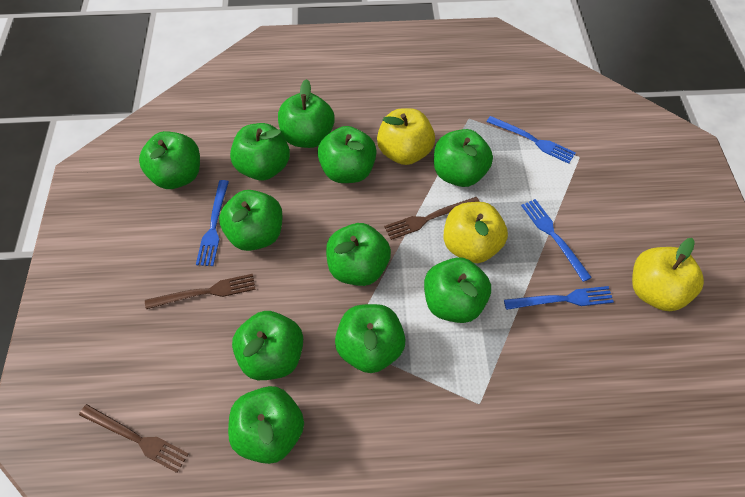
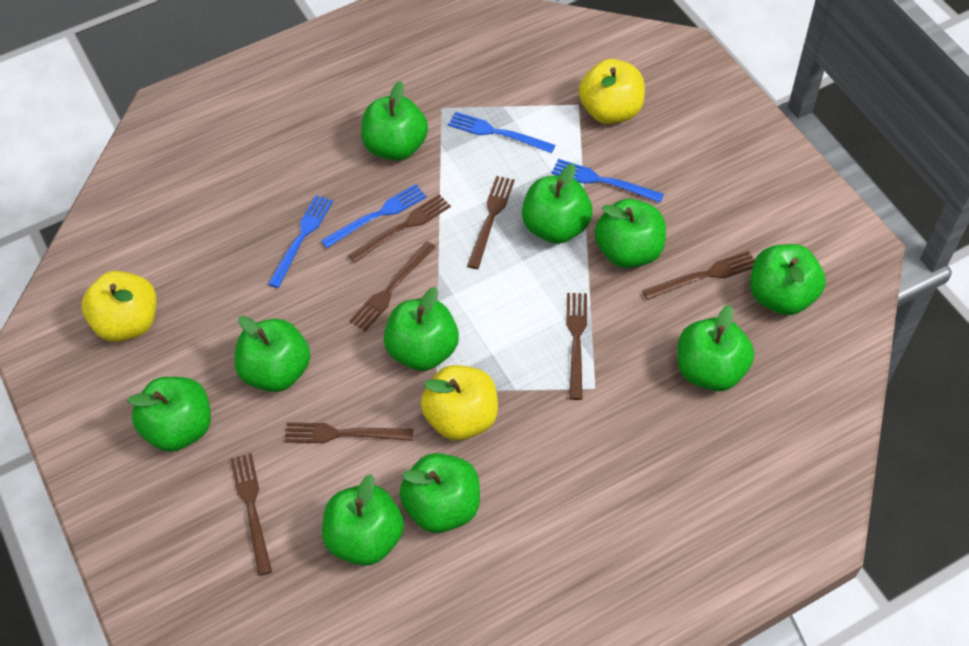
brown fork: [79,404,189,473] [145,274,256,309] [384,197,480,240] = 3 -> [230,453,272,576] [284,422,413,443] [348,194,451,263] [349,241,436,331] [467,176,515,269] [566,293,587,400] [642,251,755,300] = 7
green apple: [139,131,200,189] [219,190,283,251] [228,386,304,464] [230,123,290,180] [232,311,303,380] [278,79,334,148] [317,126,377,183] [326,223,391,286] [335,304,406,373] [424,257,491,323] [434,129,493,187] = 11 -> [127,377,211,452] [234,316,310,392] [322,474,404,566] [361,81,428,161] [384,287,459,371] [400,453,480,533] [522,163,593,244] [594,199,666,268] [677,305,754,391] [750,244,826,315] = 10

